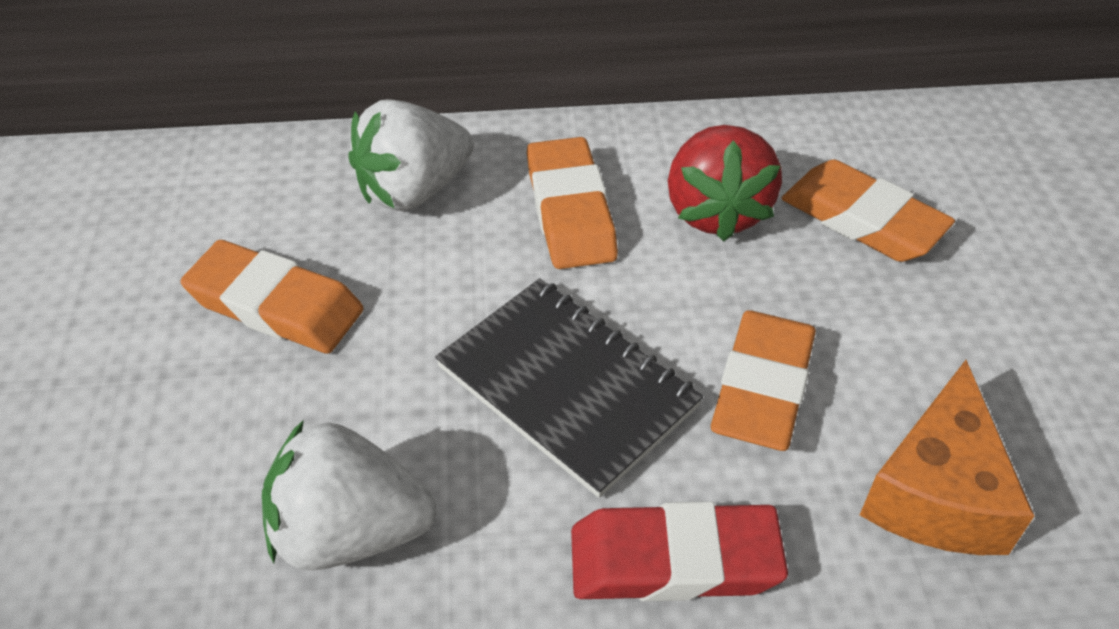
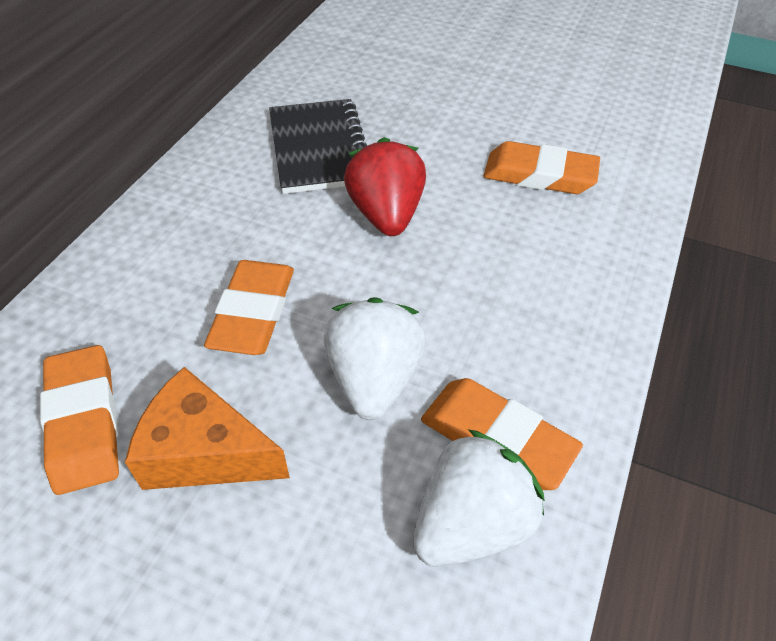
red eraser: [571,501,788,602] = 1 -> none = 0

